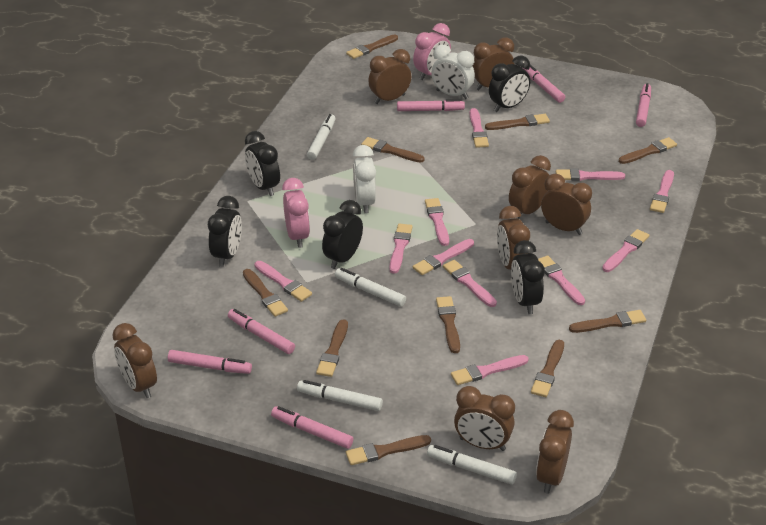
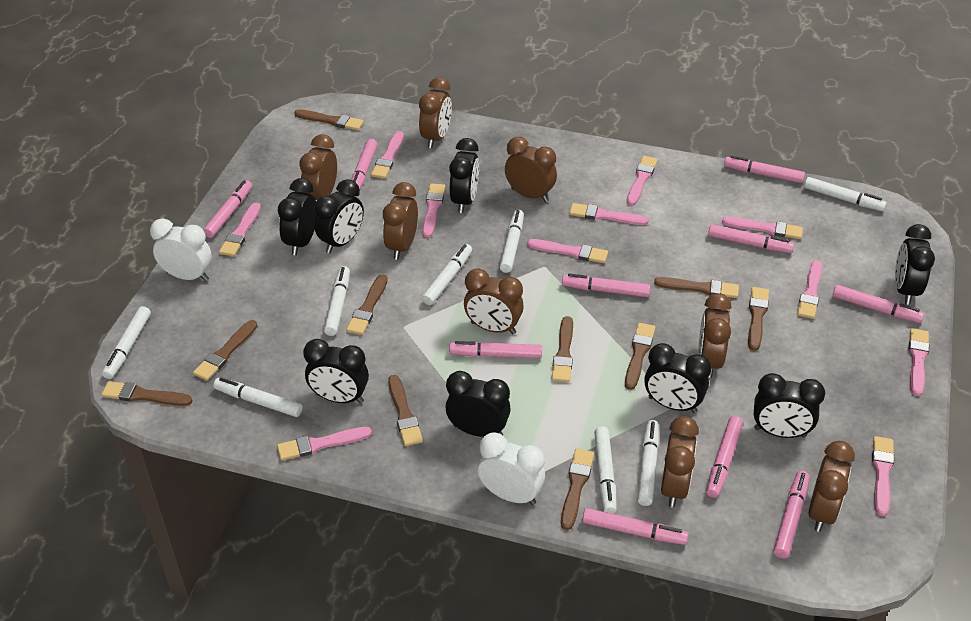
black clock: [208,196,242,267] [245,131,280,196] [322,200,363,269] [489,55,530,112] [511,240,545,314] = 5 -> [278,178,316,255] [303,339,369,404] [314,179,364,253] [445,371,511,437] [449,138,479,213] [645,343,711,413] [754,373,825,438] [895,224,935,305] = 8
pink clock: [282,178,310,248] [413,23,451,80] = 2 -> none = 0
pink marker: [168,350,252,374] [228,309,295,354] [271,406,353,449] [397,99,465,111] [523,65,565,103] [636,83,651,127] = 6 -> [203,180,252,238] [351,139,377,189] [449,341,542,358] [562,273,650,297] [582,508,688,545] [706,416,743,498] [708,224,794,253] [724,155,805,183] [773,471,809,558] [833,285,924,323] = 10
white marker: [297,380,383,411] [307,114,336,160] [335,268,406,307] [427,445,517,485] = 4 -> [102,306,151,379] [213,378,302,417] [324,266,350,336] [422,244,472,305] [500,210,524,273] [594,426,617,514] [637,420,659,506] [804,177,887,211] = 8

